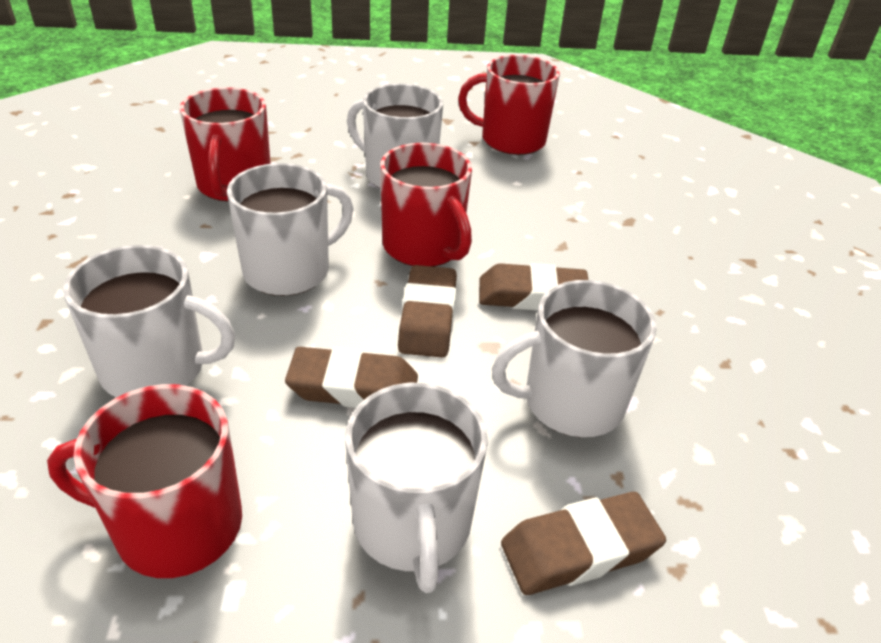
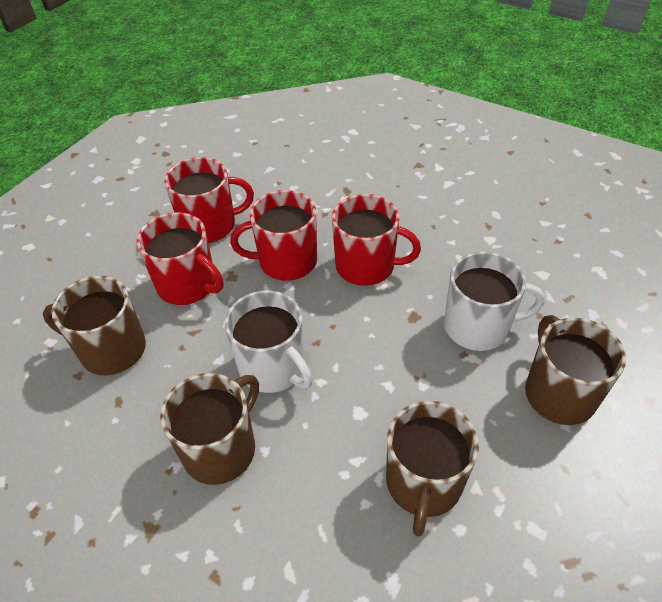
brown eraser: [285,347,418,408] [398,265,457,358] [479,263,588,310] [501,492,666,595] = 4 -> none = 0
brown mug: none = 0 -> [43,276,146,376] [160,373,259,485] [386,401,479,537] [525,315,626,425] = 4
white mug: [63,245,235,398] [227,163,354,296] [345,383,488,593] [347,83,443,189] [492,280,656,437] = 5 -> [225,290,313,393] [444,252,545,351] = 2

